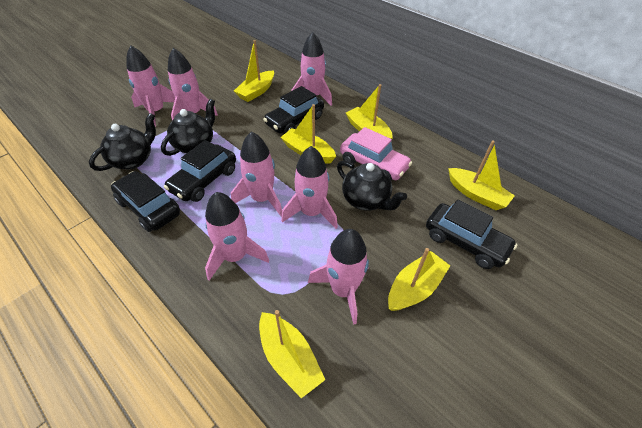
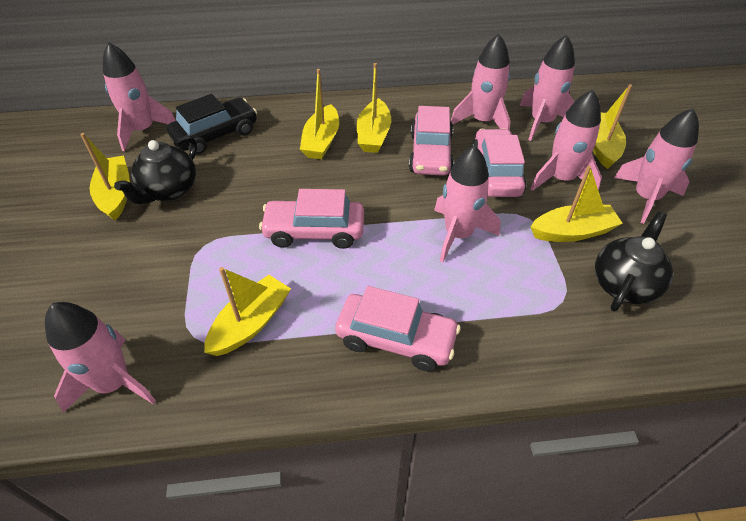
black car: [111,171,180,232] [164,140,236,202] [263,86,324,134] [426,199,518,269] = 4 -> [167,94,257,155] = 1
black teapot: [89,113,156,171] [161,99,215,156] [337,161,407,211] = 3 -> [114,136,197,204] [595,212,673,312] = 2
pink car: [340,127,412,181] = 1 -> [259,189,364,249] [335,286,461,371] [409,106,454,176] [472,129,527,197] = 4

